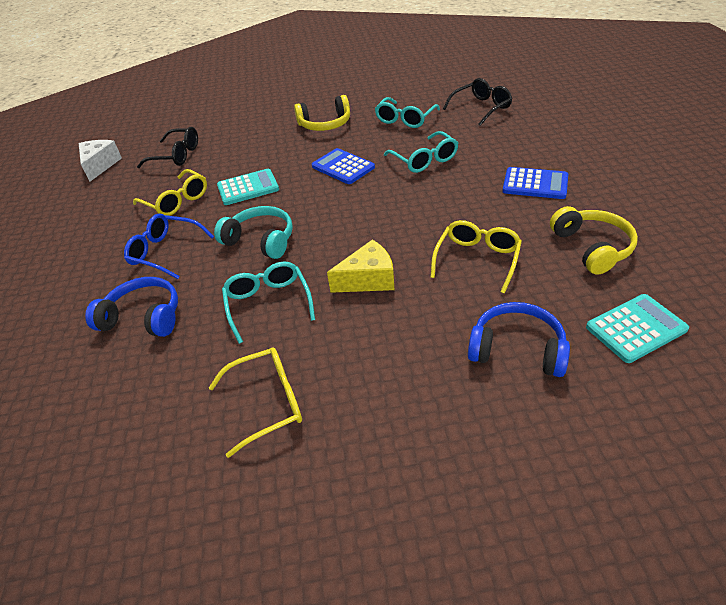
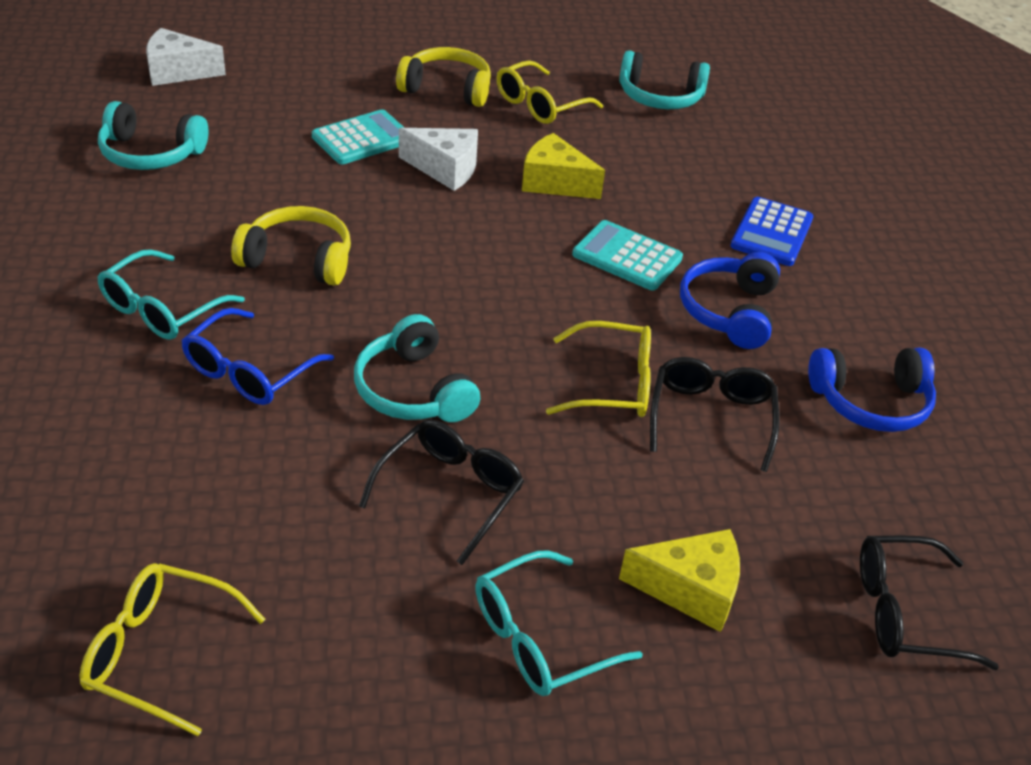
black glasses: [137,127,198,168] [443,78,512,126] = 2 -> [359,419,524,565] [650,357,779,472] [860,536,999,670] = 3
blue calculator: [312,148,375,184] [502,167,568,199] = 2 -> [731,197,813,266] = 1
turquoise glasses: [222,262,315,344] [375,97,440,128] [384,131,458,173] = 3 -> [98,249,245,340] [475,550,643,696] = 2
turquoise headphones: [214,206,293,259] = 1 -> [98,101,209,170] [354,314,480,422] [619,50,710,109] = 3
white cheese: [79,140,122,181] = 1 -> [146,28,226,86] [399,128,478,191] = 2
yellow cheese: [327,240,394,293] = 1 -> [522,133,605,199] [619,529,740,632] = 2

